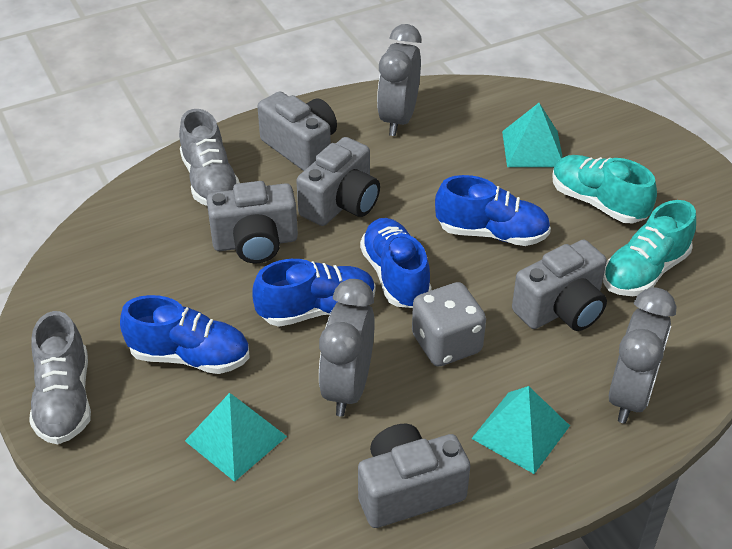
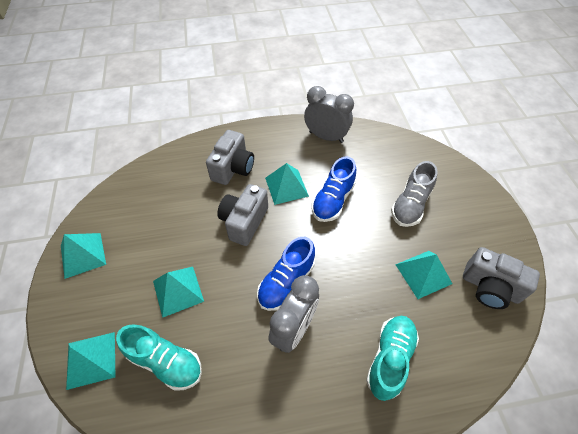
blue shoe: [120,295,250,374] [252,259,376,327] [360,218,432,308] [435,175,551,246] = 4 -> [257,237,315,311] [311,156,356,222] = 2
grey camera: [207,181,298,263] [257,92,337,171] [296,137,380,226] [358,424,470,528] [512,240,607,331] = 5 -> [206,130,254,185] [217,184,268,246] [463,247,540,309] = 3
grey clock: [319,279,375,417] [377,24,421,136] [609,287,677,424] = 3 -> [268,275,319,353] [304,86,354,143] = 2
grey dice: [412,282,486,366] = 1 -> none = 0
grey shoe: [29,311,91,444] [179,109,240,206] = 2 -> [391,161,437,227] = 1
turquoise pyramid: [185,393,287,482] [471,386,570,474] [502,103,563,167] = 3 -> [61,233,106,279] [66,332,115,390] [153,267,204,318] [265,163,309,205] [395,251,452,299] = 5

